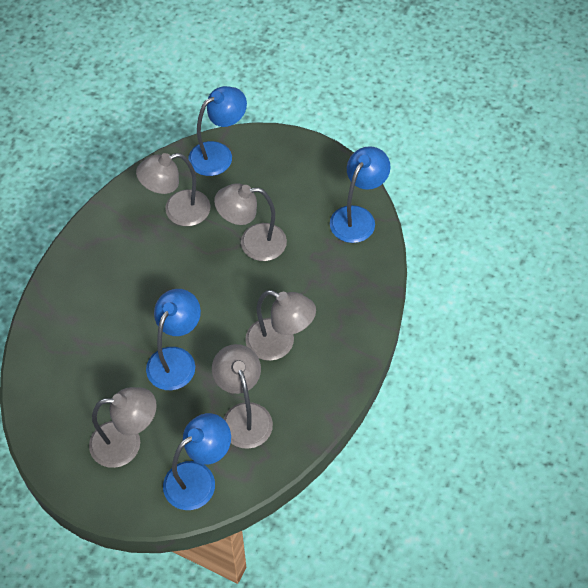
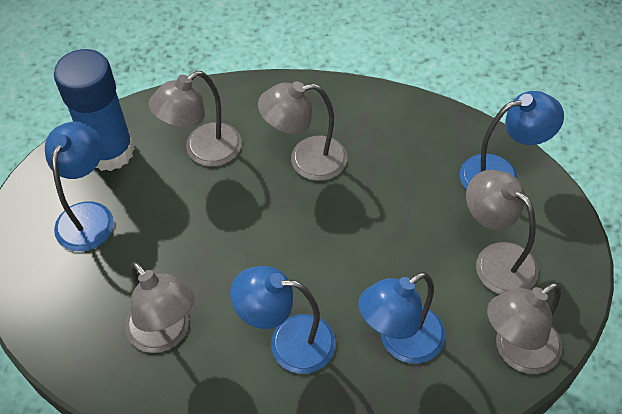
blue glue stick: none = 0 -> [54,49,135,171] = 1

